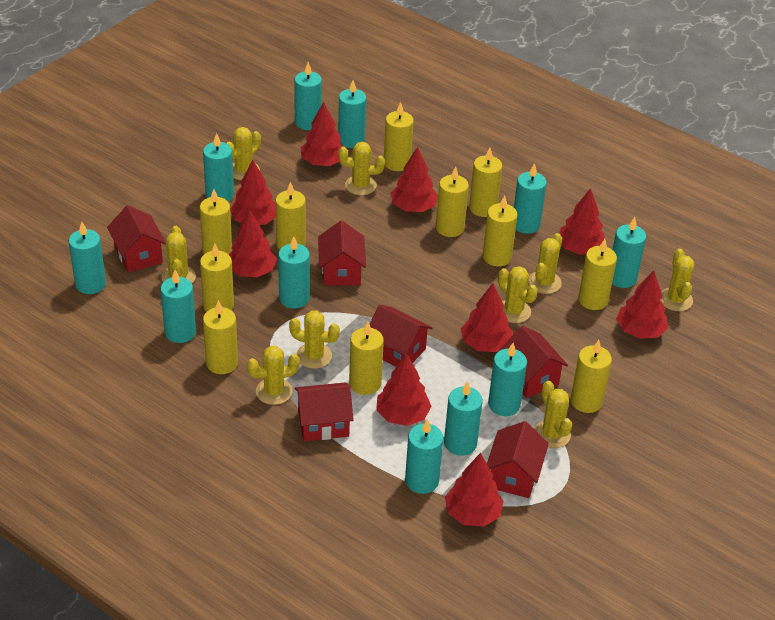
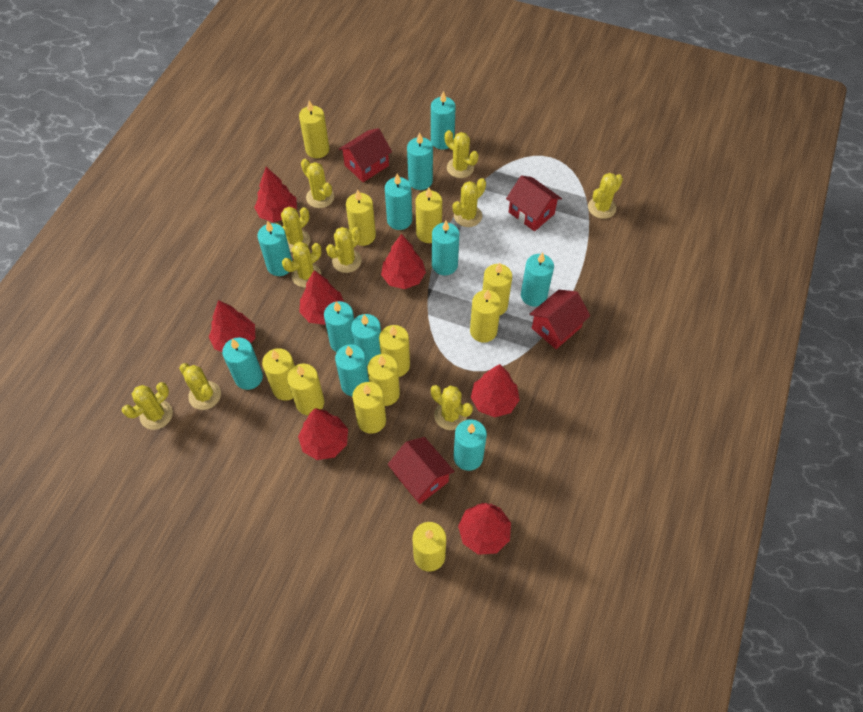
red house: [107,205,166,272] [295,383,354,441] [318,221,366,286] [370,305,432,367] [487,421,549,498] [499,326,568,398] = 6 -> [339,128,392,182] [388,437,455,504] [506,175,562,231] [529,290,590,349] = 4
red tree: [228,210,277,277] [230,160,276,225] [301,102,344,166] [376,354,432,426] [390,147,438,212] [445,453,504,527] [461,283,513,352] [559,188,605,255] [616,270,668,339] = 9 -> [209,300,255,352] [254,167,297,222] [298,408,348,460] [299,270,344,325] [381,234,426,289] [458,503,511,555] [471,364,520,417] = 7
yellow cactus: [161,226,196,283] [226,127,261,180] [247,346,300,405] [289,311,340,369] [338,142,385,195] [498,266,538,323] [528,233,562,294] [534,381,572,448] [660,249,695,311] = 9 -> [122,382,173,430] [179,363,221,410] [275,207,310,252] [282,242,321,288] [301,159,334,208] [326,227,362,273] [431,385,473,430] [445,130,478,178] [453,178,486,227] [588,173,623,219] = 10

